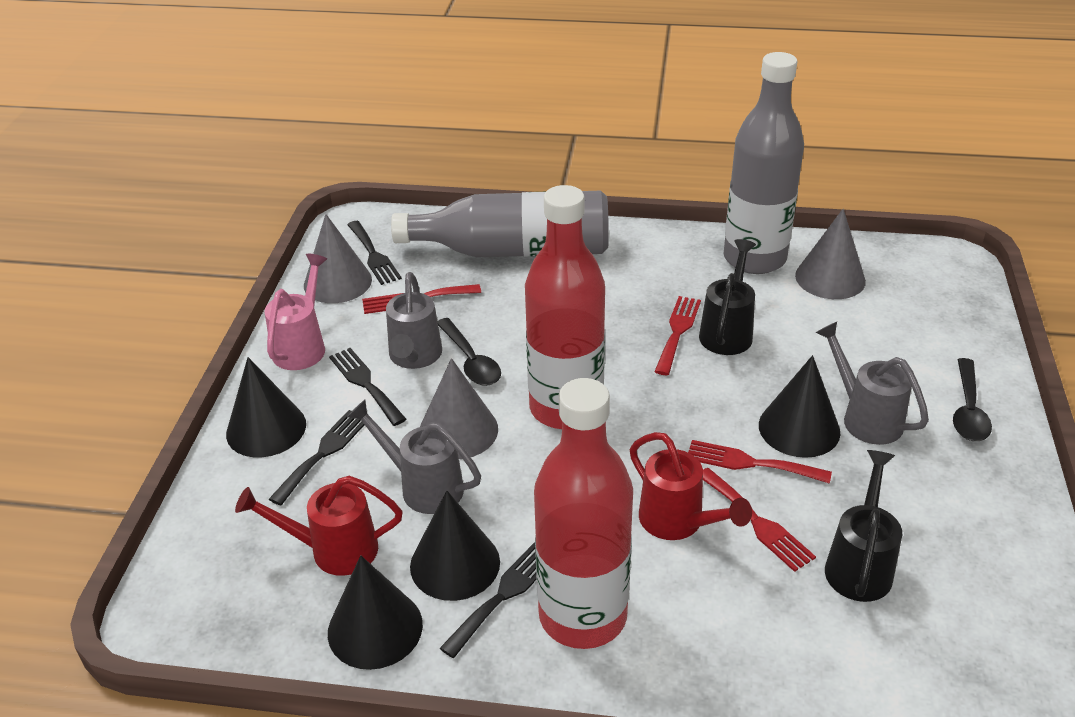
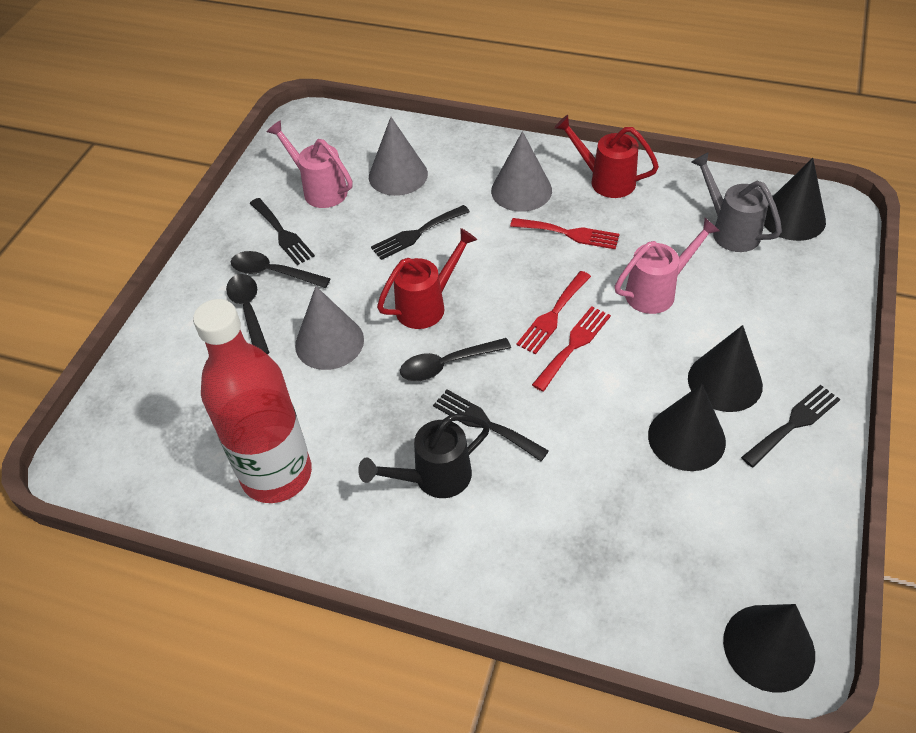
black spoon: [438,318,501,386] [953,358,992,441] = 2 -> [226,274,270,354] [231,251,331,288] [400,338,511,381] = 3
black watering can: [699,239,756,355] [825,450,902,602] = 2 -> [358,414,490,498] = 1
grey bottle: [391,191,609,257] [723,52,804,274] = 2 -> none = 0
grey watering can: [347,400,481,514] [386,272,442,369] [815,322,929,445] = 3 -> [691,152,782,252] = 1
pink watering can: [265,254,327,370] = 1 -> [267,120,353,208] [615,218,720,314] = 2
red bottle: [525,185,605,429] [534,378,633,649] = 2 -> [193,299,312,503] = 1
red fork: [362,284,481,314] [655,296,701,375] [688,440,832,484] [703,468,816,572] = 4 -> [510,218,620,249] [516,271,591,354] [532,306,611,392] = 3

